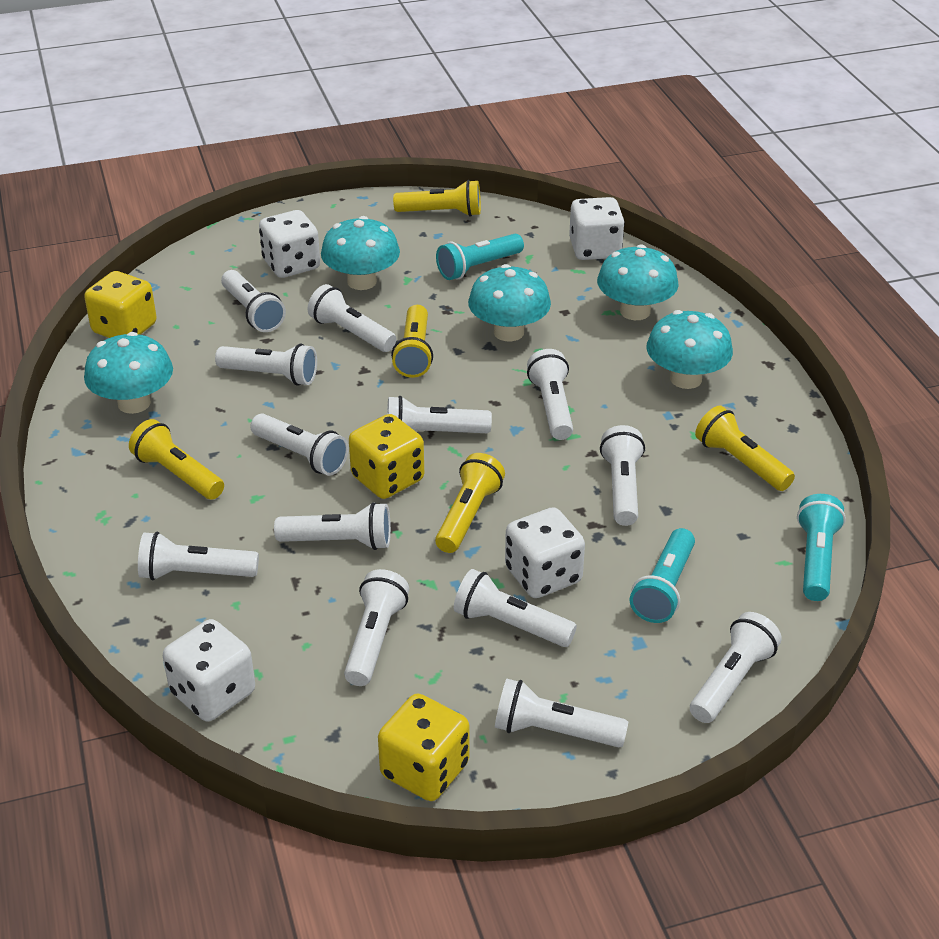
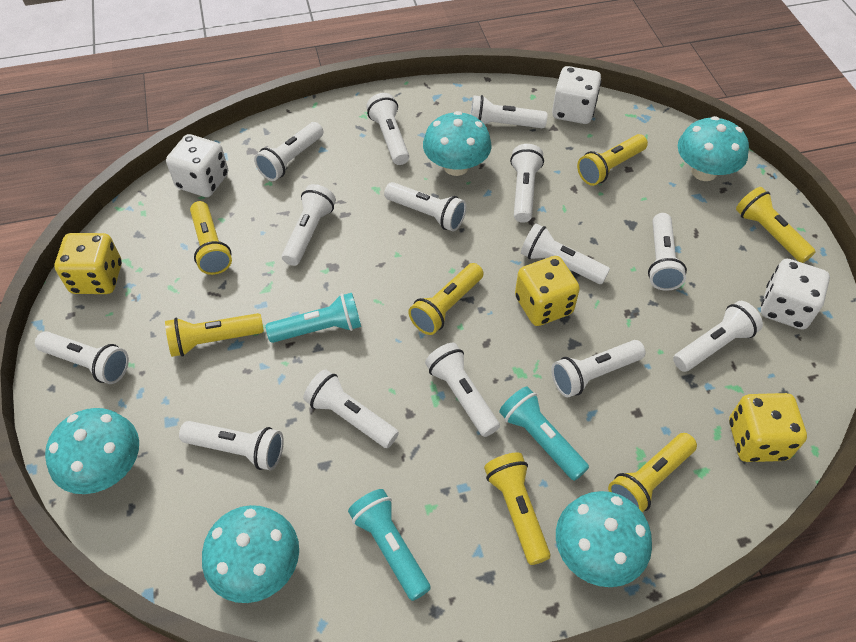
white dice: [163,619,255,722] [259,210,320,278] [505,507,585,598] [569,197,625,260] = 4 -> [166,134,228,197] [552,66,601,124] [761,259,830,330] = 3
white flashlight: [138,532,259,580] [215,343,317,386] [221,270,286,332] [250,414,349,476] [274,502,391,550] [308,284,396,352] [344,569,409,686] [387,396,492,433] [454,569,577,647] [495,679,628,747] [527,349,573,440] [600,425,645,526] [690,612,782,723] = 13 -> [35,331,129,384] [179,421,284,470] [254,122,323,181] [282,184,336,266] [303,369,399,448] [366,93,409,165] [384,182,466,231] [425,343,500,437] [470,95,547,128] [510,144,544,223] [521,224,610,284] [551,340,645,397] [648,213,687,291] [673,301,763,372] = 14
yellow flashlight: [129,419,224,500] [391,305,433,378] [393,180,481,217] [435,453,505,553] [695,405,795,491] = 5 -> [165,313,264,357] [190,201,232,275] [408,263,484,335] [484,453,550,565] [577,134,648,186] [608,433,697,512] [736,187,816,263] = 7

